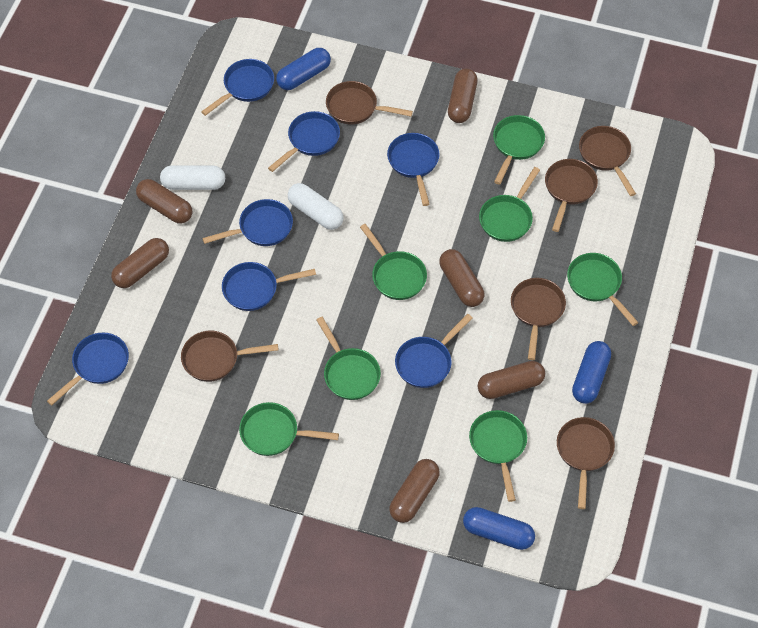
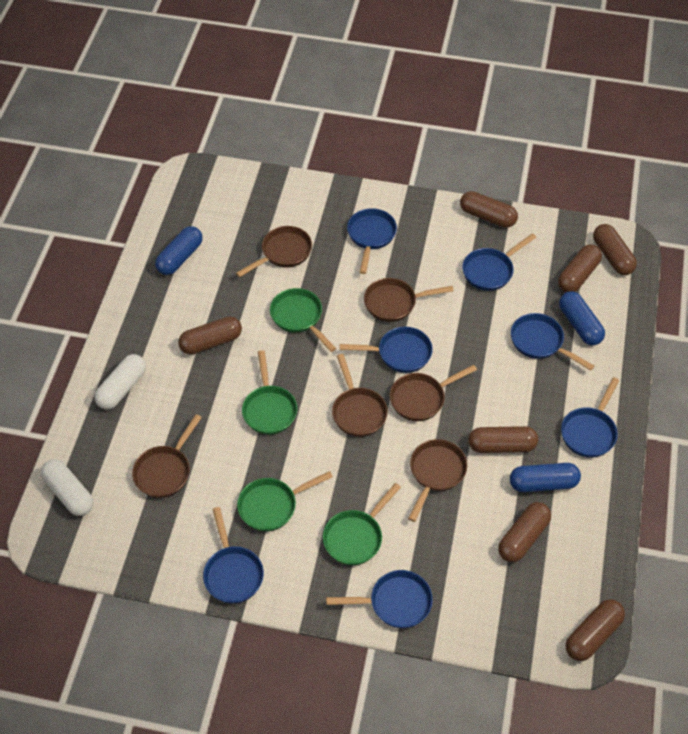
brown capsule: [111,238,169,288] [136,179,192,224] [389,459,440,523] [439,249,484,307] [448,68,478,123] [478,361,545,399] = 6 -> [178,316,242,355] [460,191,518,228] [468,426,538,453] [498,502,551,562] [558,244,602,292] [566,599,625,661] [593,224,637,275] = 7
green pan: [239,402,339,456] [316,317,381,400] [360,224,427,300] [469,410,527,502] [479,167,540,242] [493,115,545,185] [567,253,638,326] = 7 -> [237,471,333,532] [242,350,297,435] [270,288,336,352] [323,483,401,565] = 4

